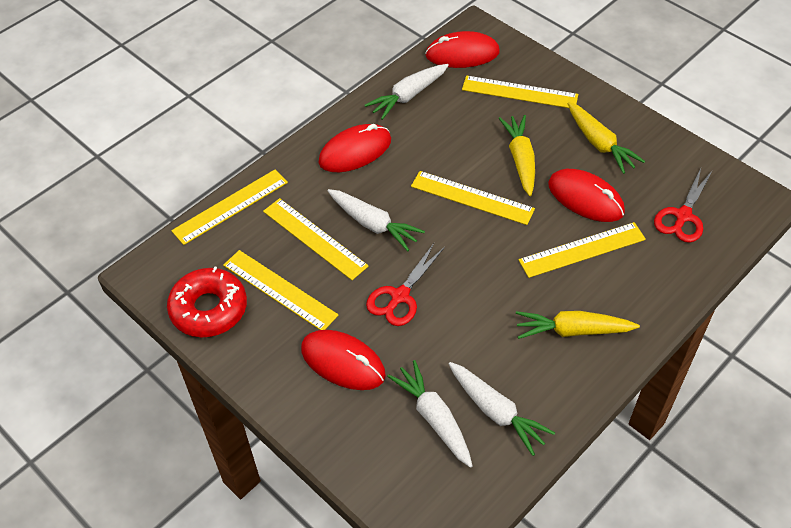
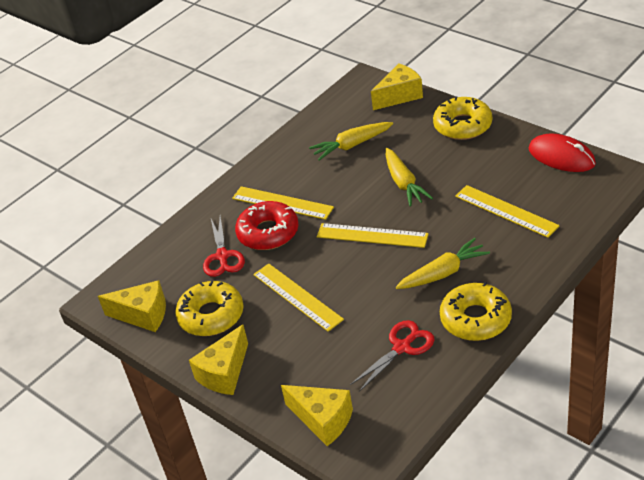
red mouse: [301,330,386,390] [318,124,391,172] [425,31,500,68] [548,169,625,222] = 4 -> [529,134,596,172] = 1
white carrot: [327,189,425,251] [365,64,449,120] [387,360,473,468] [449,362,555,456] = 4 -> none = 0
yellow cheese: none = 0 -> [98,280,166,332] [189,325,248,395] [281,385,353,446] [371,64,423,110] = 4
yellow donut: none = 0 -> [175,281,244,336] [433,97,492,140] [440,282,512,341] = 3
yellow ruler: [171,170,288,245] [223,250,339,330] [263,198,369,280] [411,171,535,225] [462,76,578,108] [519,222,646,278] = 6 -> [232,186,334,220] [253,264,344,332] [317,223,429,248] [455,185,560,238] = 4

